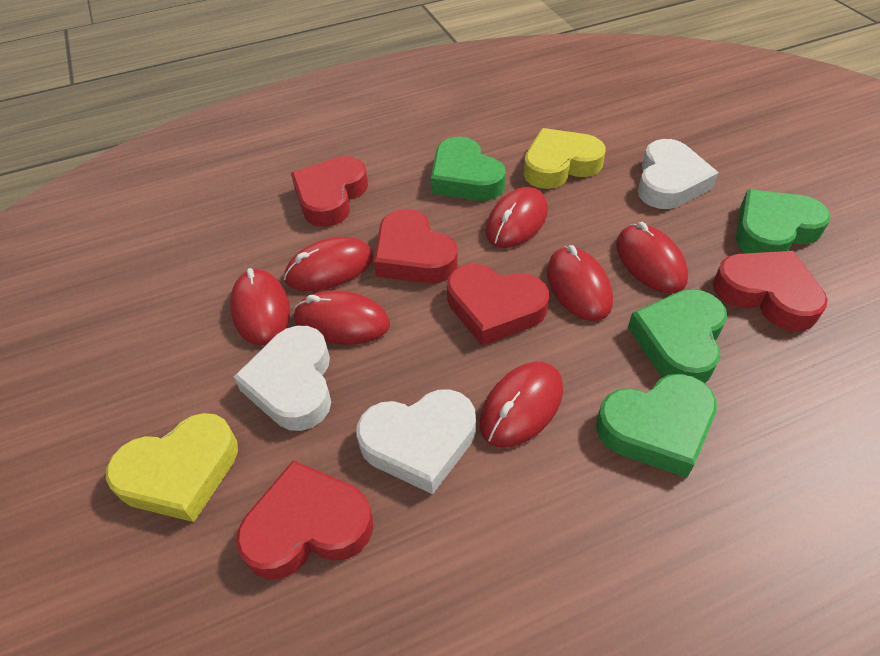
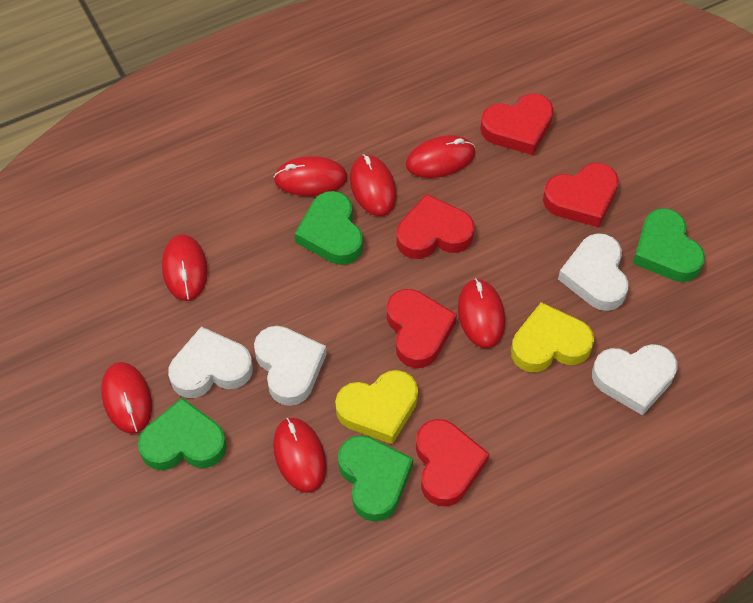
white heart: [234,326,331,431] [356,389,476,494] [638,139,719,209] = 3 -> [168,326,253,398] [254,326,327,406] [558,233,629,311] [592,344,678,415] = 4

